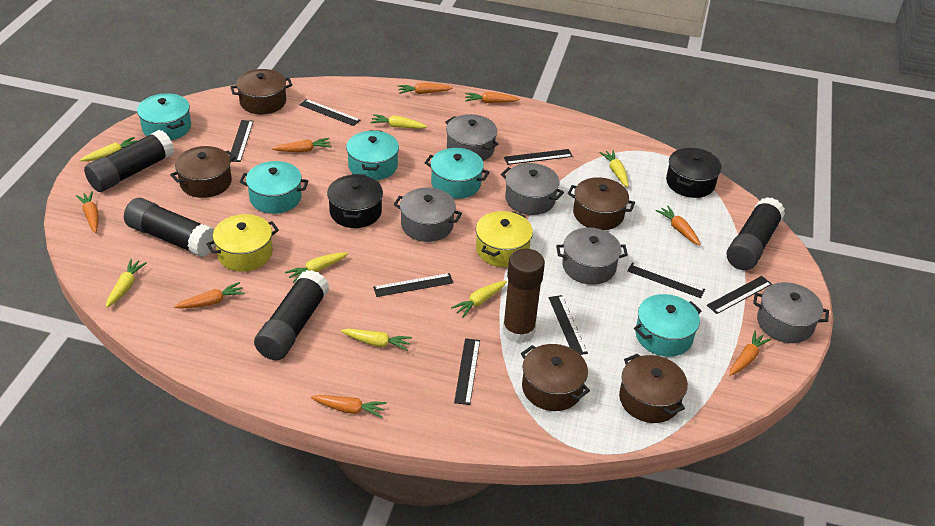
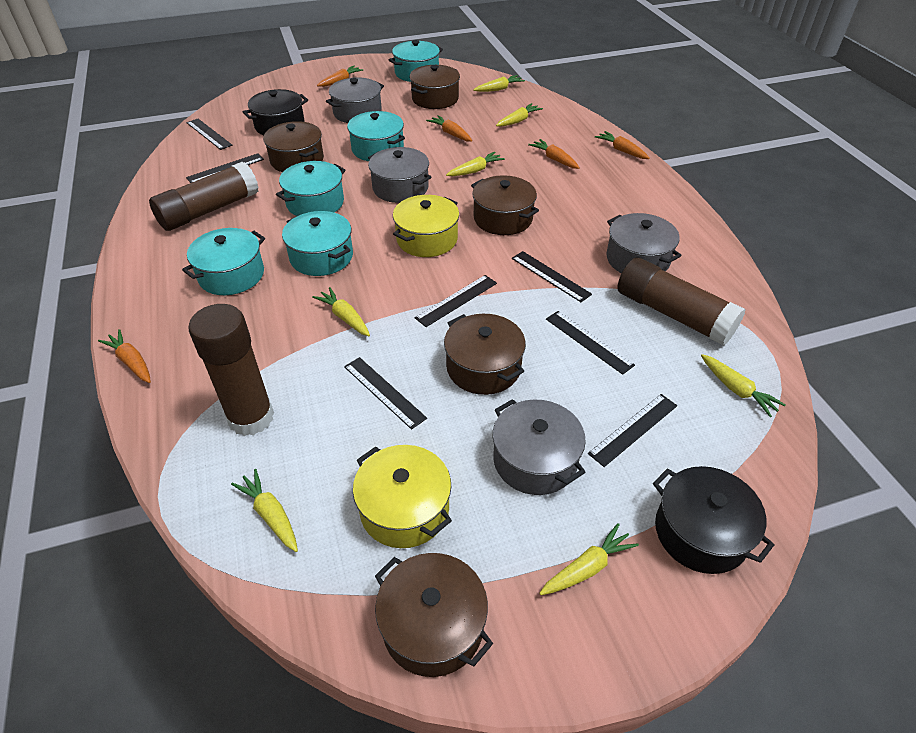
black glue stick: [84,130,174,192] [124,198,215,257] [254,270,329,360] [727,197,785,270] = 4 -> none = 0
black ruler: [229,120,254,162] [300,99,360,126] [373,273,454,297] [454,338,480,405] [504,149,573,165] [549,295,588,355] [627,262,705,298] [707,276,772,314] = 8 -> [186,119,233,150] [186,153,264,183] [344,357,427,430] [415,275,497,327] [512,251,592,302] [546,311,635,375] [588,394,677,467] = 7
brown glue stick: [502,249,545,343] = 1 -> [149,162,259,231] [189,304,274,436] [617,258,746,345] = 3
grey pot: [394,187,462,242] [445,114,498,161] [501,163,564,215] [556,228,628,285] [753,282,829,343] = 5 -> [326,77,384,123] [368,147,431,203] [493,399,586,495] [606,213,681,273] = 4
orange carrot: [76,191,99,233] [174,282,245,308] [272,138,332,152] [311,395,387,418] [398,83,452,94] [465,92,520,103] [656,206,701,246] [729,331,771,376] = 8 -> [98,329,151,383] [317,66,364,87] [426,115,472,142] [528,139,580,169] [595,131,650,159] = 5

